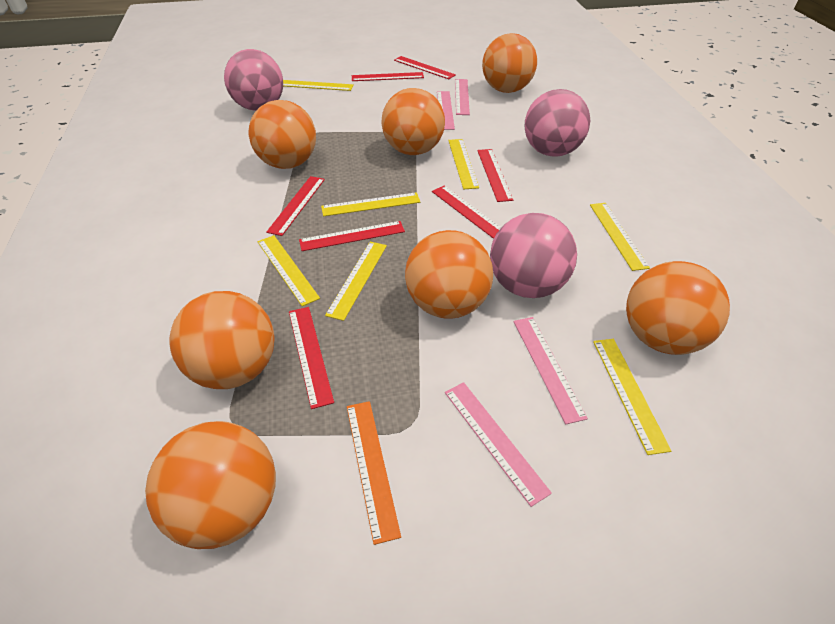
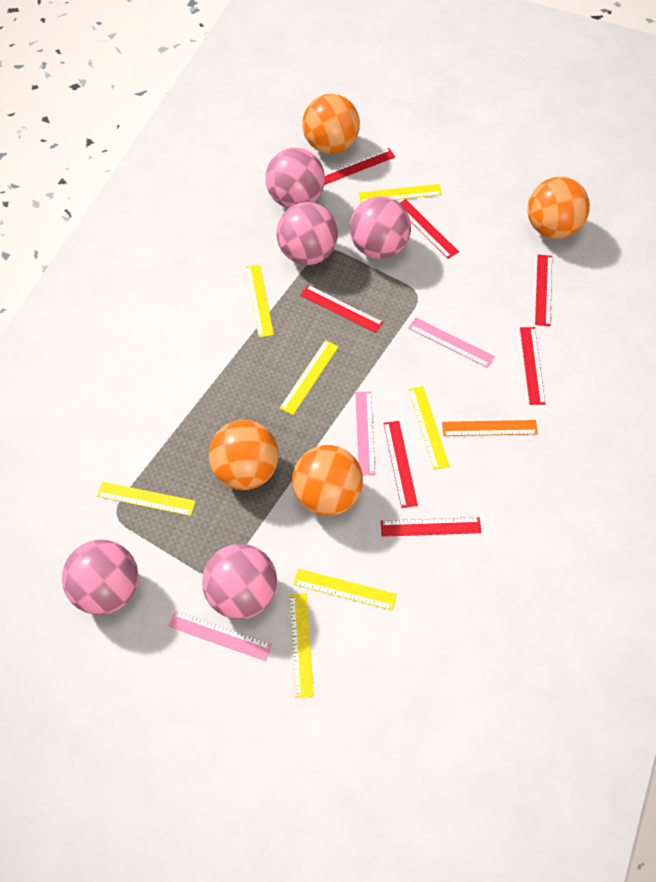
orange ball: [145,421,276,549] [169,291,274,389] [249,100,316,169] [381,88,445,155] [405,230,493,319] [482,33,537,93] [626,261,730,355] = 7 -> [209,420,279,490] [292,445,363,516] [302,94,360,154] [527,177,590,239] = 4
pink ball: [224,49,283,111] [490,213,577,298] [525,89,590,157] = 3 -> [62,540,138,615] [202,544,277,619] [266,148,325,208] [276,202,338,265] [350,196,411,259] = 5
pink ruler: [437,91,455,130] [445,382,552,507] [455,79,470,115] [513,317,588,424] = 4 -> [168,610,272,661] [355,392,375,475] [408,317,495,368] = 3

